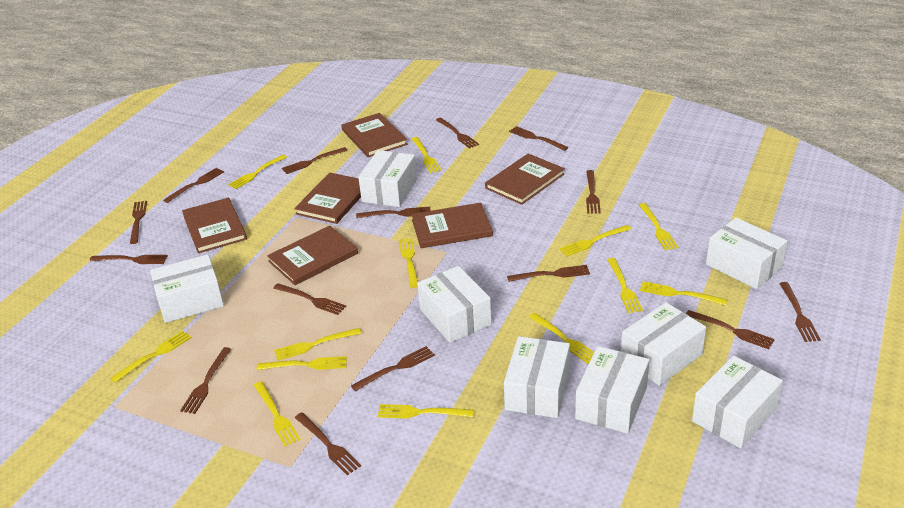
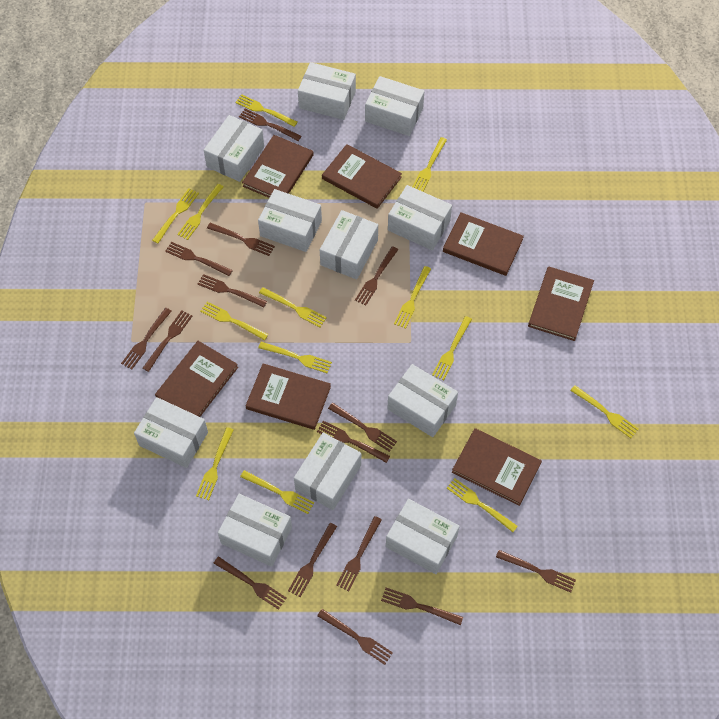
brown book: [182,198,247,253] [267,226,358,285] [294,172,361,224] [341,113,407,157] [411,203,493,248] [485,154,565,205] = 6 -> [155,341,238,417] [242,135,314,198] [245,363,331,430] [322,144,402,209] [443,212,524,276] [452,428,542,506] [528,266,594,341] = 7
white box: [150,254,224,323] [358,150,417,207] [417,266,492,343] [504,336,570,418] [575,346,649,434] [621,302,706,386] [692,355,783,448] [706,218,787,289] = 8 -> [134,397,208,468] [204,115,264,182] [218,494,292,567] [258,189,322,252] [294,433,361,510] [298,62,356,120] [320,210,378,279] [365,76,424,136] [386,499,460,574] [387,364,458,437] [388,185,452,251] = 11

